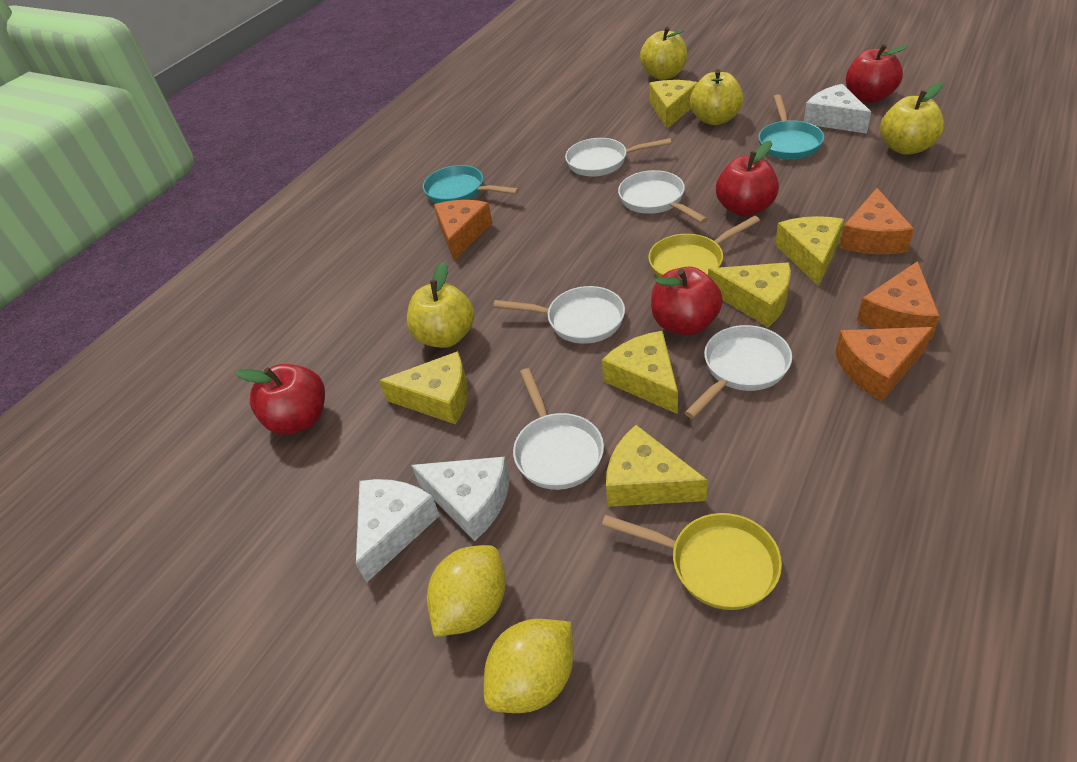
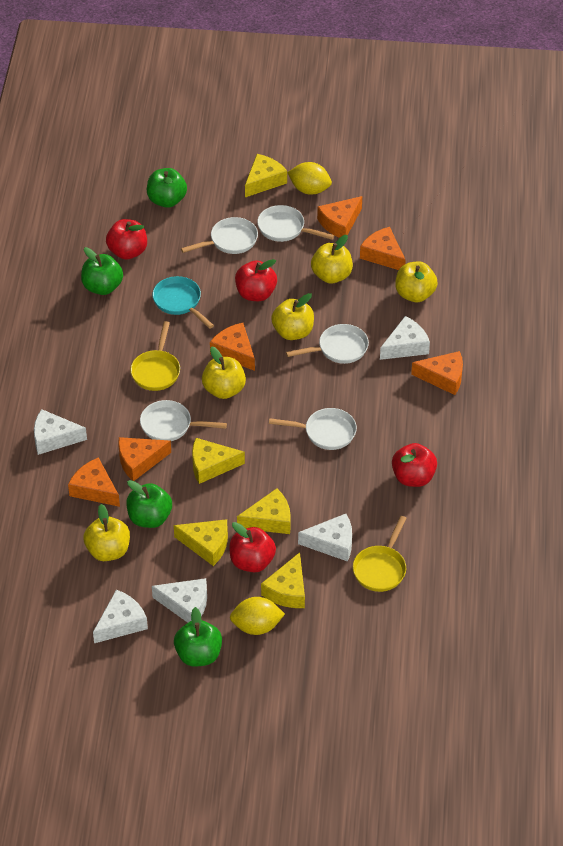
green apple: none = 0 -> [81,247,123,295] [126,480,172,528] [147,168,187,208] [174,607,222,667] = 4
orange cheese: [434,200,492,260] [835,327,934,401] [839,188,914,254] [857,261,940,339] = 4 -> [68,457,120,507] [118,437,171,481] [210,323,255,371] [317,196,362,238] [360,227,406,270] [411,351,463,395] = 6
turquoise pan: [423,165,519,203] [758,94,824,160] = 2 -> [152,276,214,329] = 1
white cheese: [356,479,440,583] [411,457,510,541] [804,84,871,134] = 3 -> [34,409,87,455] [93,590,148,643] [152,578,207,623] [298,514,352,562] [380,316,430,360] = 5
yellow apple: [407,262,475,348] [640,27,687,80] [690,69,744,125] [880,82,944,155] = 4 -> [83,504,130,561] [202,346,246,399] [271,293,314,340] [311,235,353,284] [395,262,438,302] = 5
yellow cheese: [379,351,468,425] [602,331,678,414] [606,425,708,507] [649,80,698,129] [708,262,791,327] [775,216,844,286] = 6 -> [174,519,228,566] [192,438,245,484] [237,488,291,534] [245,154,287,197] [261,552,305,608] = 5

